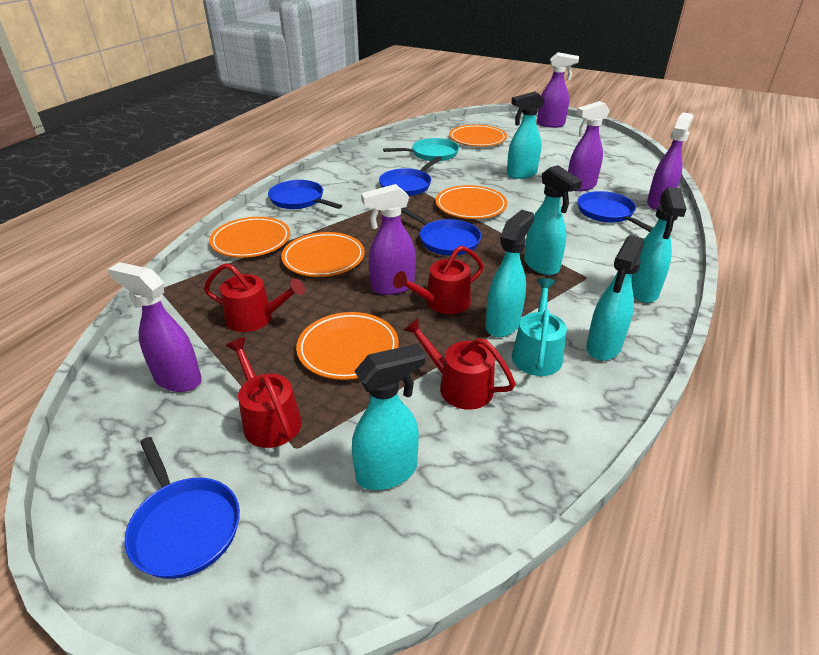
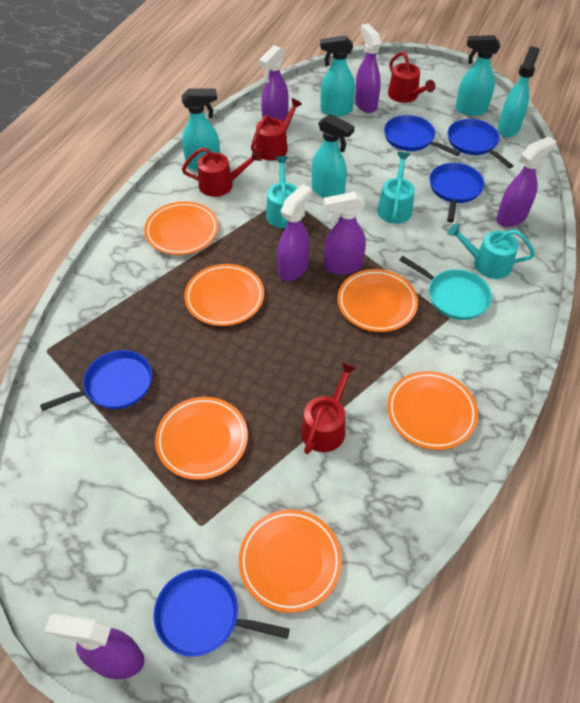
orange plate: [209,217,290,258] [281,232,365,277] [296,312,399,380] [436,185,507,219] [449,124,507,146] = 5 -> [144,201,219,255] [155,397,248,480] [184,264,264,326] [239,509,342,613] [337,269,418,332] [387,371,478,450] = 6
purple spray bottle: [108,262,202,392] [361,184,416,295] [537,52,579,128] [568,101,610,191] [647,112,693,210] = 5 -> [44,614,145,679] [259,45,289,122] [277,184,312,281] [324,192,366,275] [355,23,381,113] [496,137,556,227] = 6
turquoise spray bottle: [352,344,426,490] [485,210,534,337] [507,92,545,179] [524,165,582,275] [586,235,644,361] [631,187,687,303] = 6 -> [181,88,220,171] [312,114,355,198] [320,35,355,117] [455,35,500,116] [498,46,539,137] = 5
turquoise watering can: [512,278,567,376] = 1 -> [266,156,298,228] [377,152,415,224] [447,223,535,279] = 3

